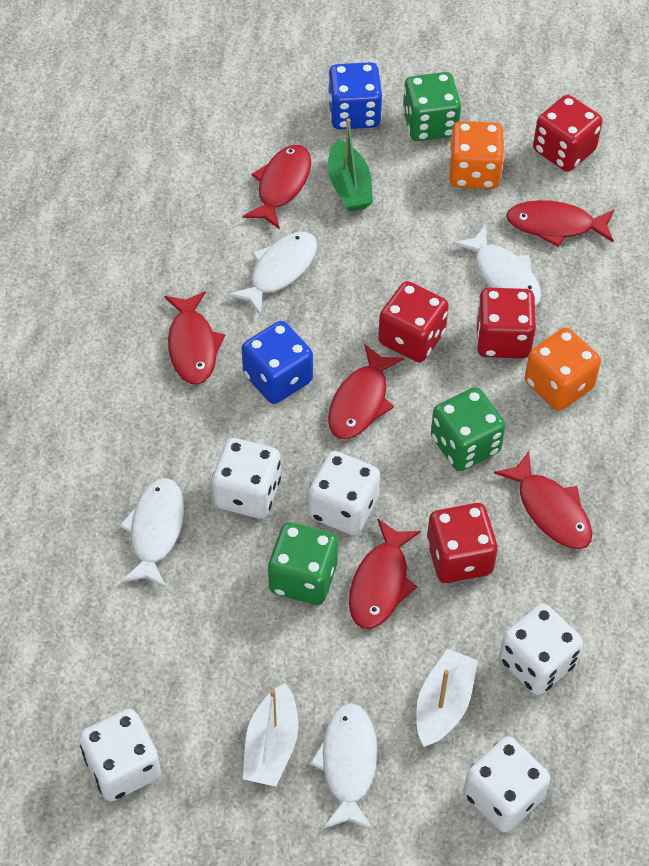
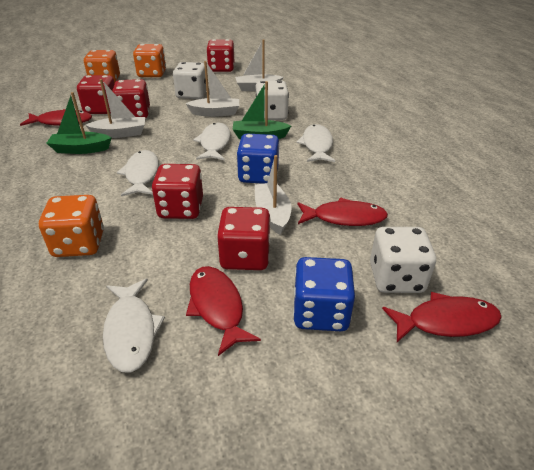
green boat: [328,119,373,212] = 1 -> [46,92,111,154] [232,81,291,139] = 2
green dice: [268,522,338,605] [403,72,461,141] [431,387,506,471] = 3 -> none = 0
orange dice: [449,121,504,189] [525,328,601,411] = 2 -> [39,195,104,257] [84,50,120,83] [133,44,166,77] = 3
red dice: [378,281,449,362] [427,503,498,583] [476,288,536,359] [533,95,603,172] = 4 -> [77,75,115,114] [112,79,150,118] [152,164,203,219] [206,39,234,72] [217,207,271,270] = 5
red fish: [164,291,225,385] [242,145,311,229] [328,344,404,439] [349,519,421,629] [494,451,592,549] [506,200,614,247] = 6 -> [20,109,92,126] [186,266,261,356] [297,198,388,226] [382,292,502,342] = 4
white boat: [243,683,298,787] [416,649,478,747] = 2 -> [85,79,145,138] [185,61,239,117] [235,39,284,91] [255,155,291,235] = 4
white dice: [79,709,161,802] [212,438,281,519] [308,451,380,535] [463,736,550,833] [499,603,583,695] = 5 -> [173,62,206,99] [256,80,289,120] [370,227,436,293] = 3

